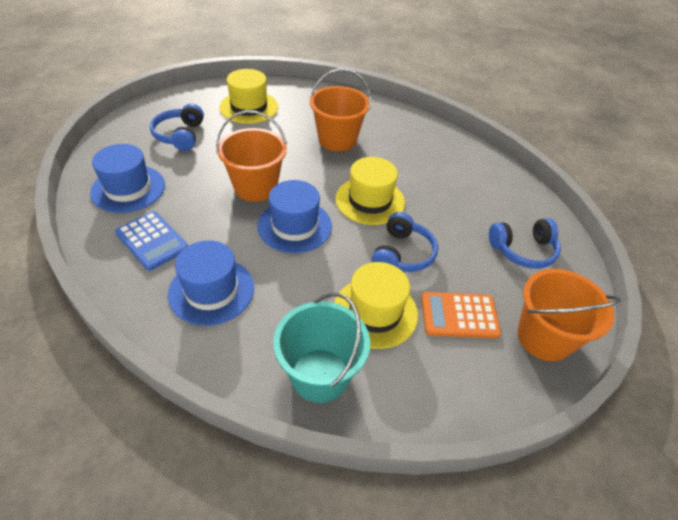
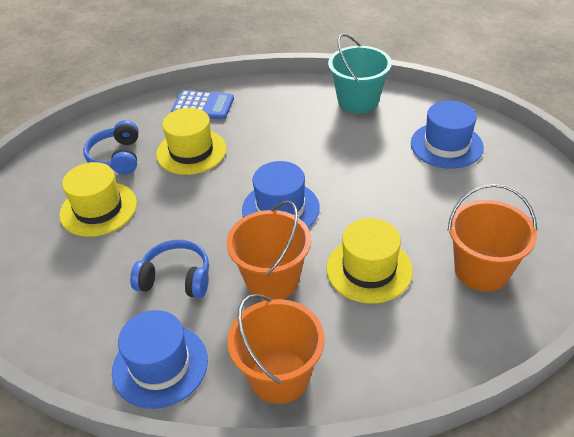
blue headphones: [150,103,204,151] [372,212,438,272] [489,218,561,269] = 3 -> [83,120,139,174] [130,240,209,298] = 2
orange calculator: [421,292,501,338] = 1 -> none = 0

